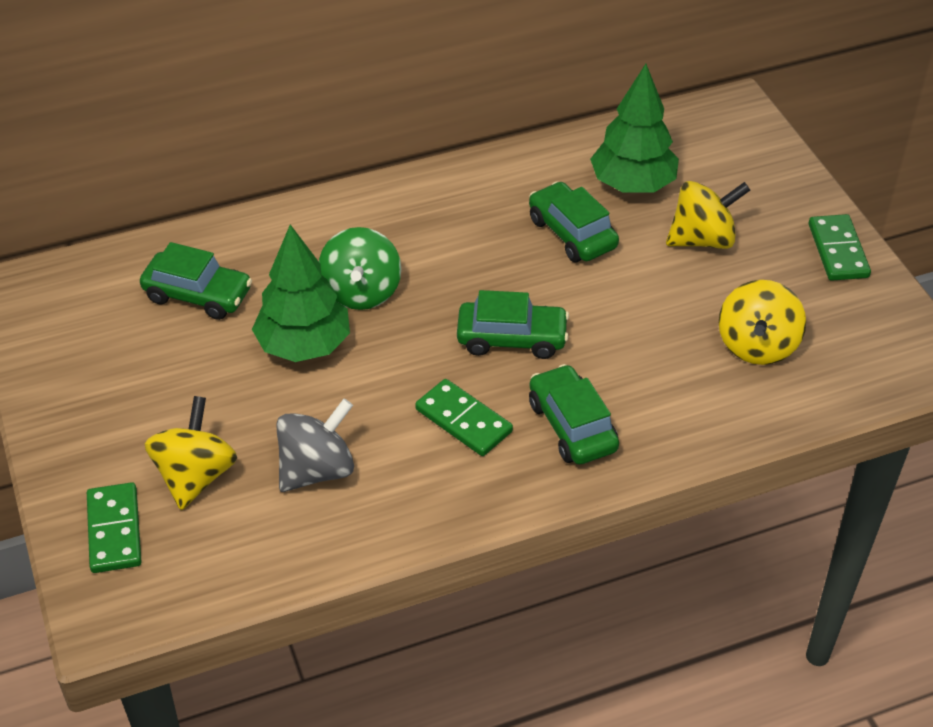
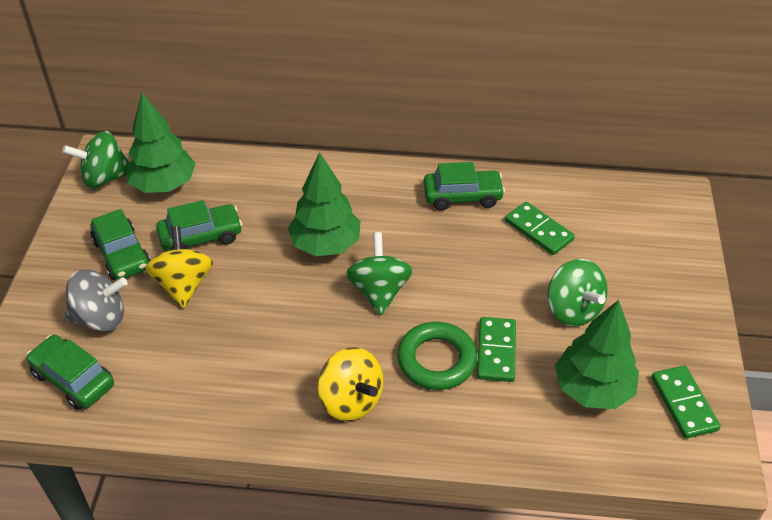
green ring: none = 0 -> [397,322,477,390] = 1
green spinning top: [319,227,401,310] = 1 -> [62,131,130,189] [346,232,413,315] [548,259,608,326] = 3
green tree: [252,225,350,362] [590,64,679,193] = 2 -> [126,93,196,193] [288,152,361,256] [555,300,639,409] = 3
yellow spinning top: [145,396,237,510] [666,181,750,249] [719,280,806,365] = 3 -> [145,226,213,308] [318,347,384,421] = 2

